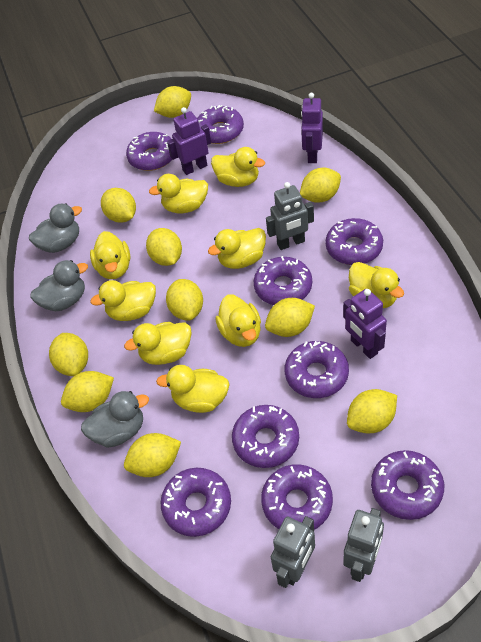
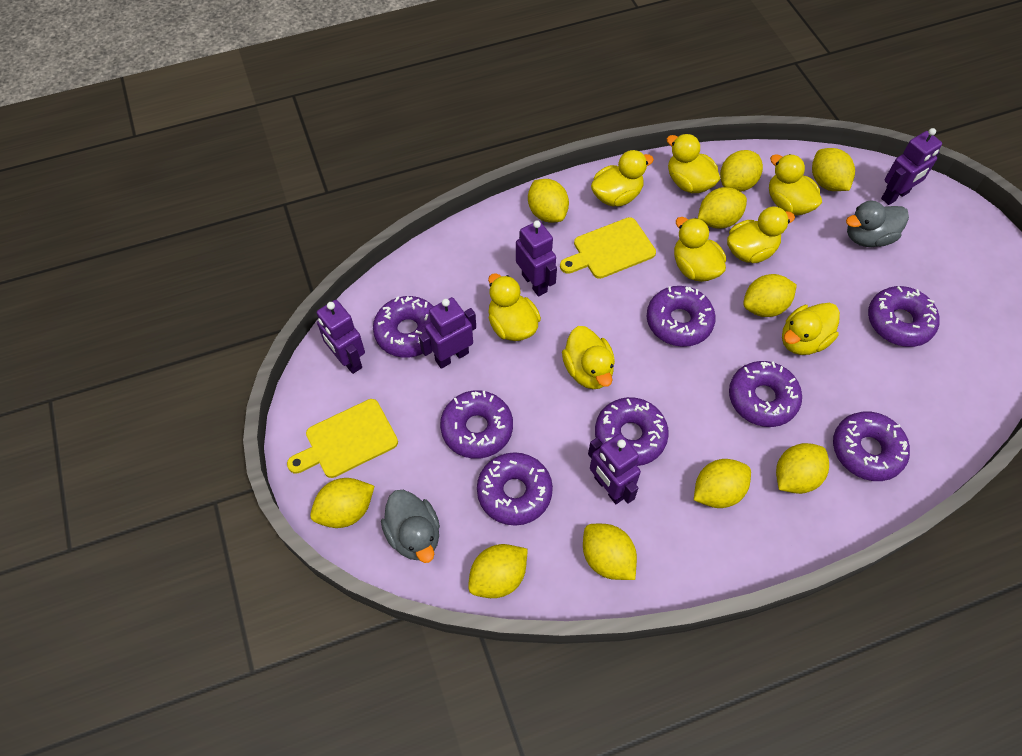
grey duck: [29,204,82,253] [30,260,88,311] [81,391,149,448] = 3 -> [381,490,440,563] [846,201,909,247] = 2
grey robot: [266,182,314,250] [271,516,315,588] [343,508,384,582] = 3 -> none = 0
purple donut: [126,132,172,171] [161,468,231,537] [197,105,244,144] [232,405,299,468] [254,256,312,305] [261,464,333,530] [285,341,349,398] [326,218,383,265] [371,450,444,520] = 9 -> [373,296,434,357] [440,390,513,459] [477,452,553,526] [595,397,669,466] [647,286,716,347] [729,361,802,427] [833,412,910,481] [868,286,939,347] = 8
purple robot: [167,107,211,175] [301,93,323,163] [343,289,387,359] = 3 -> [317,300,365,374] [419,297,476,369] [516,220,557,296] [588,434,641,504] [881,128,942,205] = 5
yellow cutting board: none = 0 -> [287,399,398,478] [560,217,656,279] = 2
yellow duck: [90,231,131,279] [90,280,156,321] [124,322,192,365] [149,174,208,213] [156,365,229,413] [208,228,266,269] [211,147,265,187] [215,295,261,347] [349,262,404,308] = 9 -> [488,273,541,341] [562,326,615,389] [591,150,654,206] [667,134,720,193] [674,217,726,282] [727,207,795,263] [769,154,822,215] [782,303,840,355] = 8

